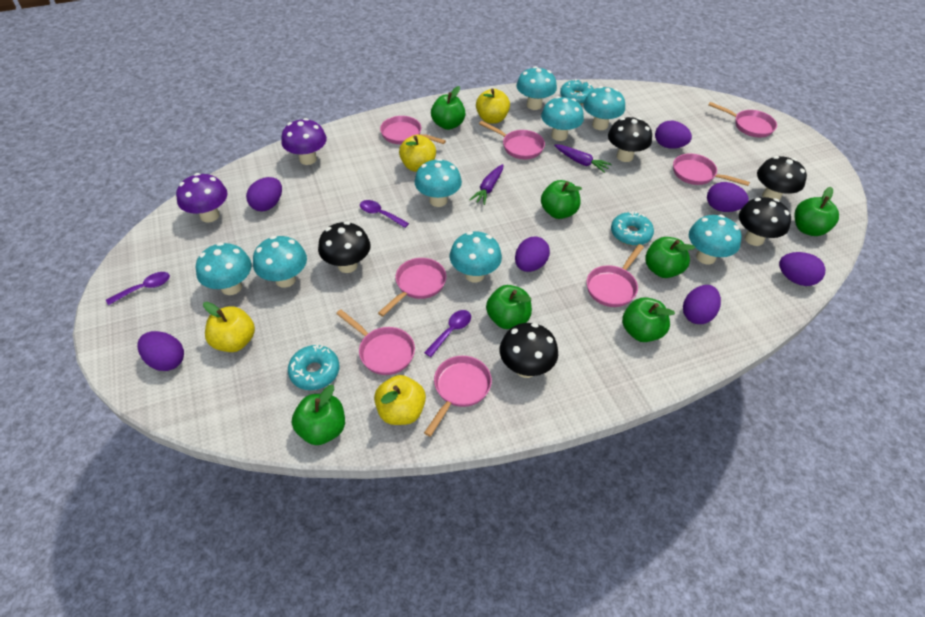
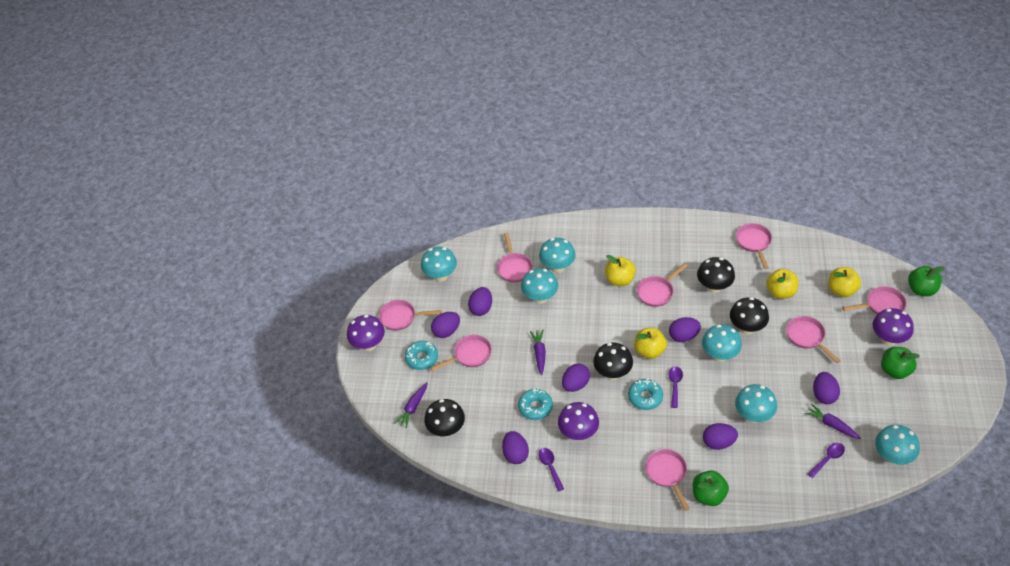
black mushroom: [318,221,370,273] [500,323,558,378] [608,117,652,162] [739,197,791,246] [757,156,807,201] = 5 -> [424,399,465,437] [593,342,633,380] [697,257,735,293] [730,297,769,334] = 4
green apple: [292,385,345,445] [431,86,466,130] [486,285,532,329] [541,180,582,219] [622,297,675,342] [645,237,695,278] [795,187,839,236] = 7 -> [693,471,729,506] [881,347,920,379] [908,266,945,296] = 3
purple carrot: [470,164,503,205] [554,145,612,173] = 2 -> [394,382,428,429] [530,330,546,375] [805,403,861,439] = 3
purple mushroom: [176,173,228,223] [281,118,327,165] = 2 -> [347,315,385,351] [558,402,599,441] [873,308,914,346] = 3
turquoise mushroom: [196,242,252,295] [253,236,307,288] [415,158,462,207] [450,231,502,283] [516,66,557,110] [541,96,584,141] [583,86,625,130] [689,215,741,265] = 8 -> [421,246,457,282] [521,268,558,304] [539,238,576,273] [702,325,742,362] [735,384,777,423] [875,425,920,465] = 6

